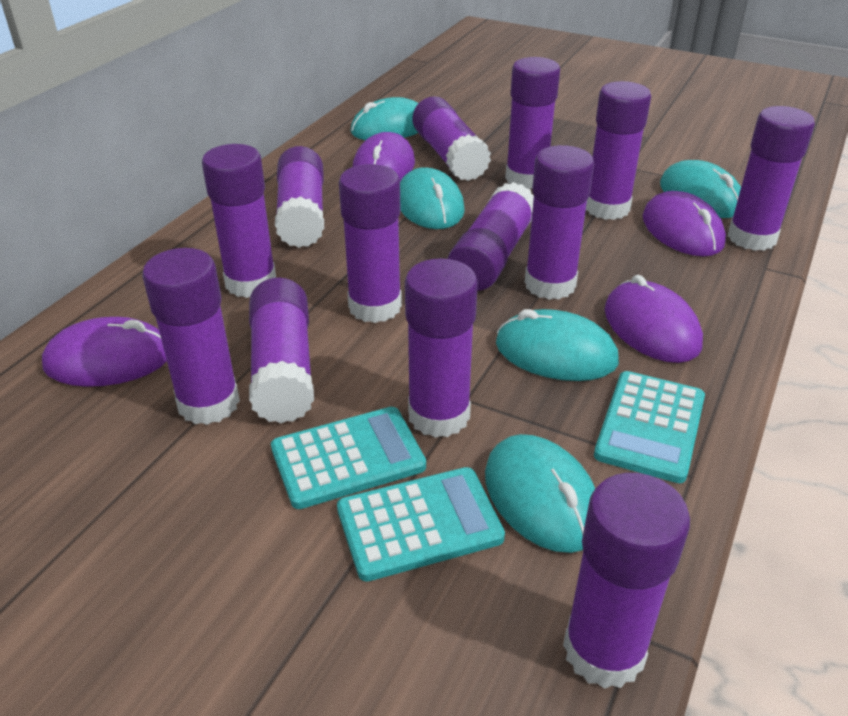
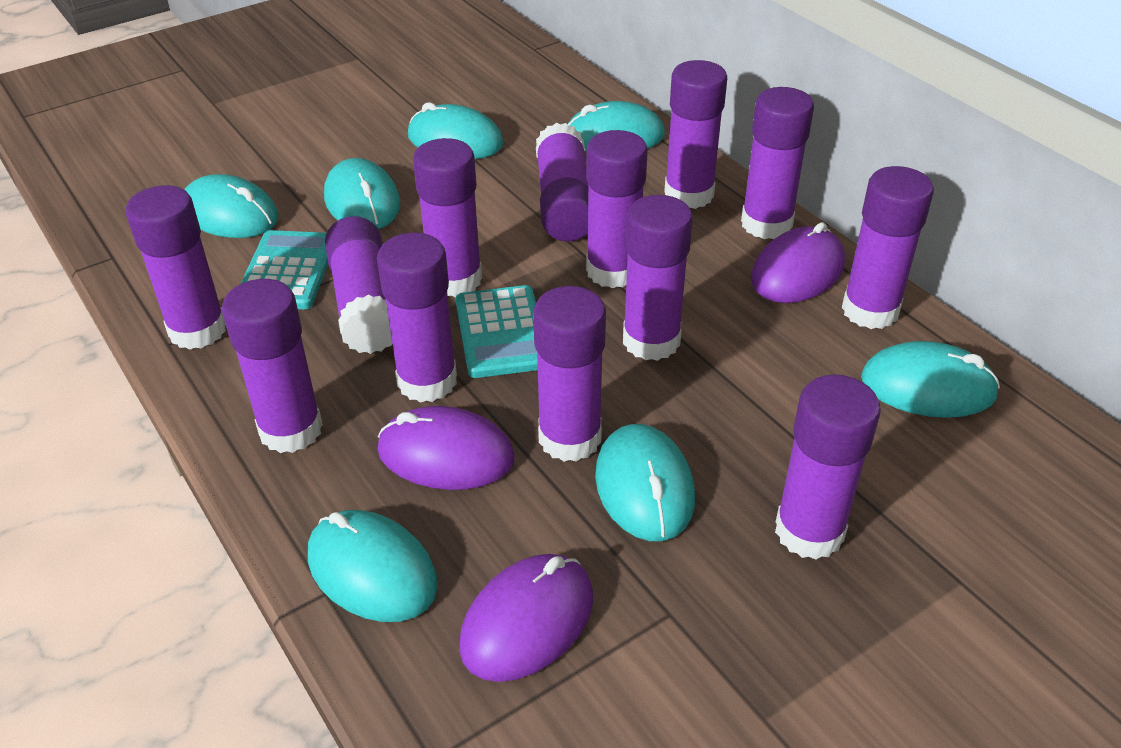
purple mouse: [42,317,167,387] [353,132,415,181] [605,275,703,363] [643,191,726,256] = 4 -> [378,406,515,490] [459,554,593,682] [751,222,845,303] = 3
turquoise calculator: [271,407,426,509] [337,467,505,582] [594,371,705,483] = 3 -> [241,230,328,309] [456,285,538,378] = 2
turquoise mouse: [350,97,419,140] [400,167,465,229] [485,434,595,553] [496,309,619,381] [660,160,741,218] = 5 -> [185,174,279,238] [308,510,438,622] [324,158,400,229] [408,102,504,159] [568,101,665,152] [595,424,695,541] [861,341,1000,418] = 7

